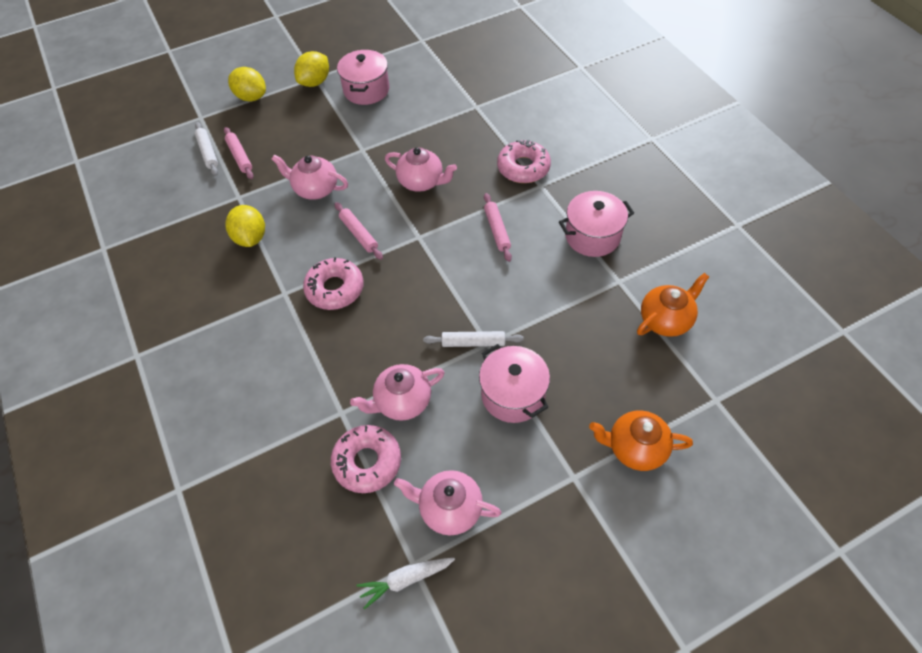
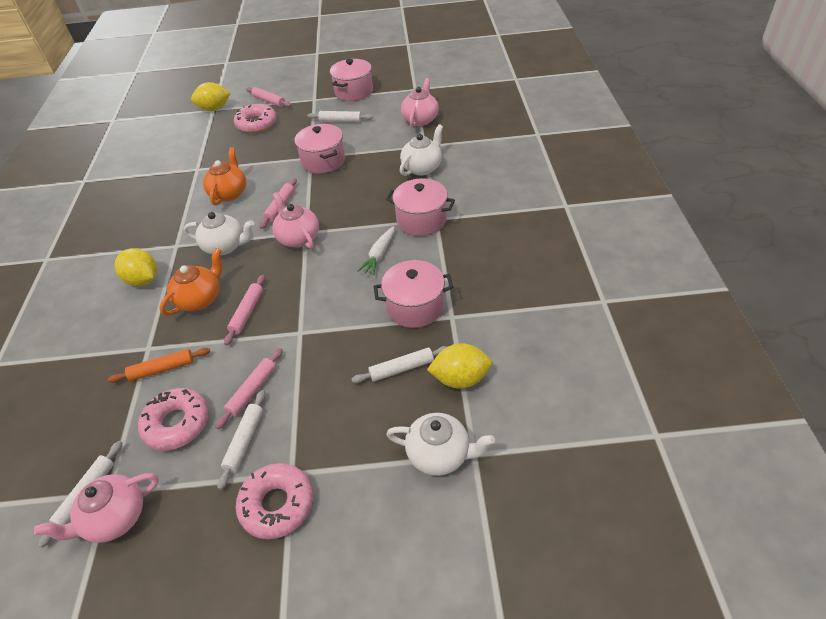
orange rolling pin: none = 0 -> [107,348,210,383] = 1
pink pot: [337,50,389,105] [479,344,550,423] [559,191,634,257] = 3 -> [294,124,345,173] [330,59,373,101] [373,260,453,328] [386,178,455,236] = 4
pink rolling pin: [224,127,254,179] [335,202,383,260] [484,193,512,262] = 3 -> [215,348,283,429] [224,275,265,345] [246,87,291,107] [260,178,297,229] = 4
pink teapot: [272,154,348,200] [350,364,445,421] [385,147,457,192] [394,470,502,535] = 4 -> [34,473,159,543] [272,192,319,249] [401,78,439,127] = 3
white rolling pin: [195,122,218,176] [423,331,524,347] = 2 -> [38,441,122,548] [217,390,265,490] [307,111,373,122] [352,346,447,383] = 4
white teapot: none = 0 -> [183,212,254,255] [386,413,495,476] [400,124,443,176] = 3

